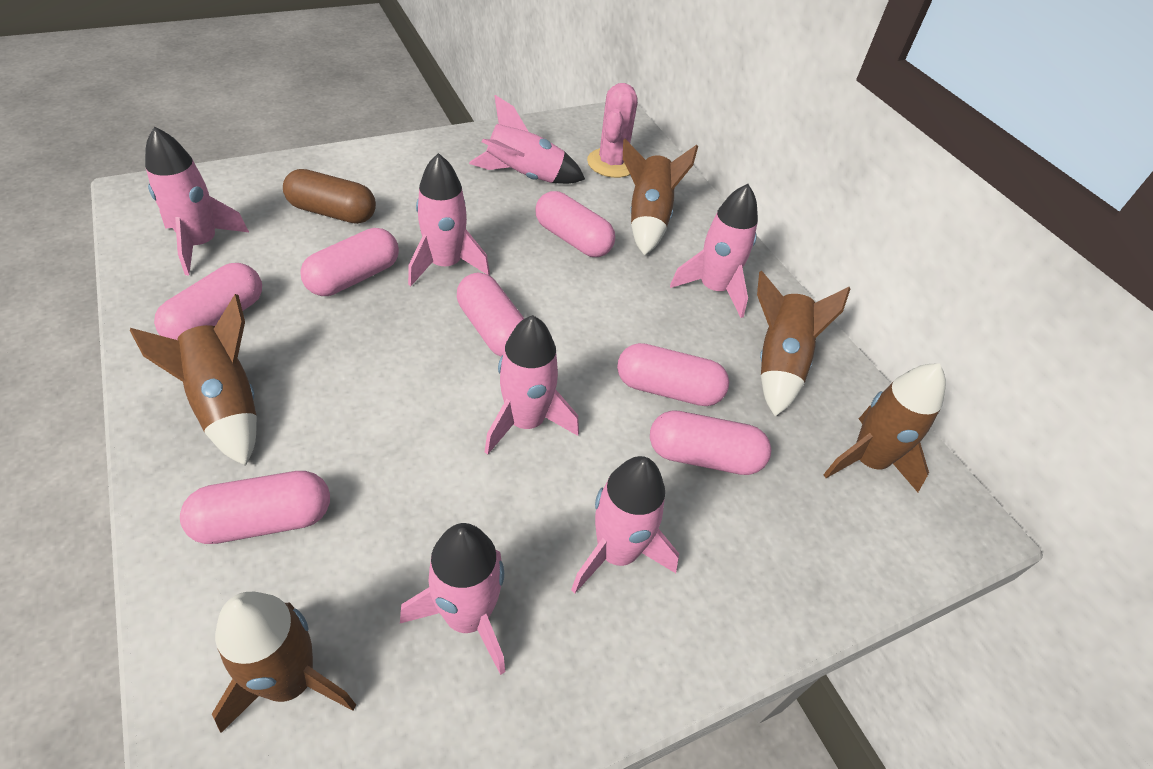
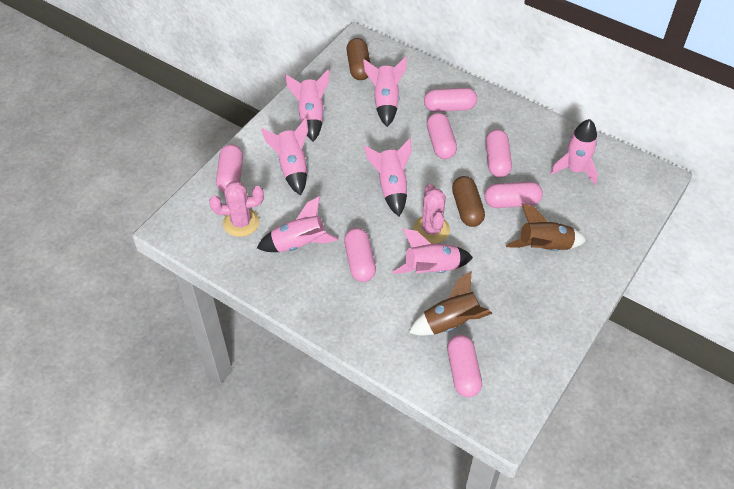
brown capsule: [283,169,376,224] = 1 -> [346,38,371,80] [452,176,485,227] = 2
brown rocket: [130,294,257,466] [212,592,356,733] [623,139,698,255] [757,271,850,416] [823,363,946,492] = 5 -> [409,271,492,336] [506,204,586,251] = 2
pink cactus: [587,83,638,178] = 1 -> [209,181,264,237] [413,184,450,244] = 2

